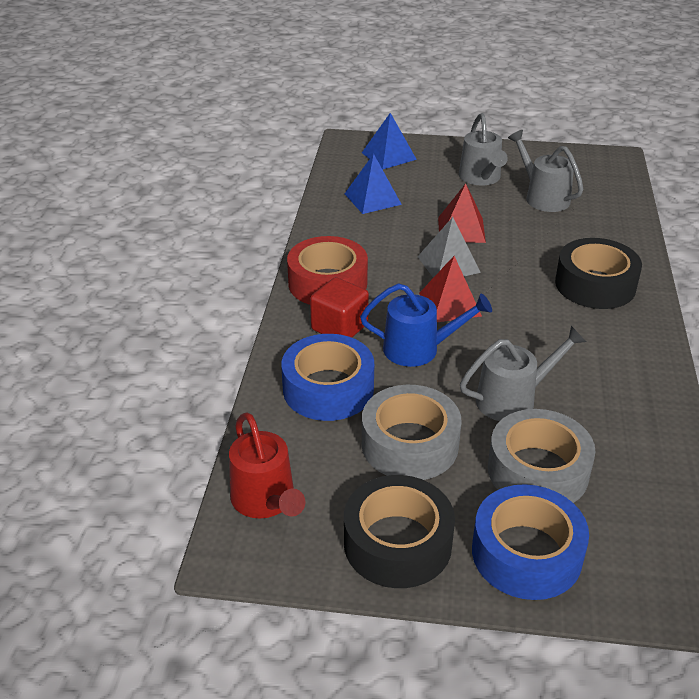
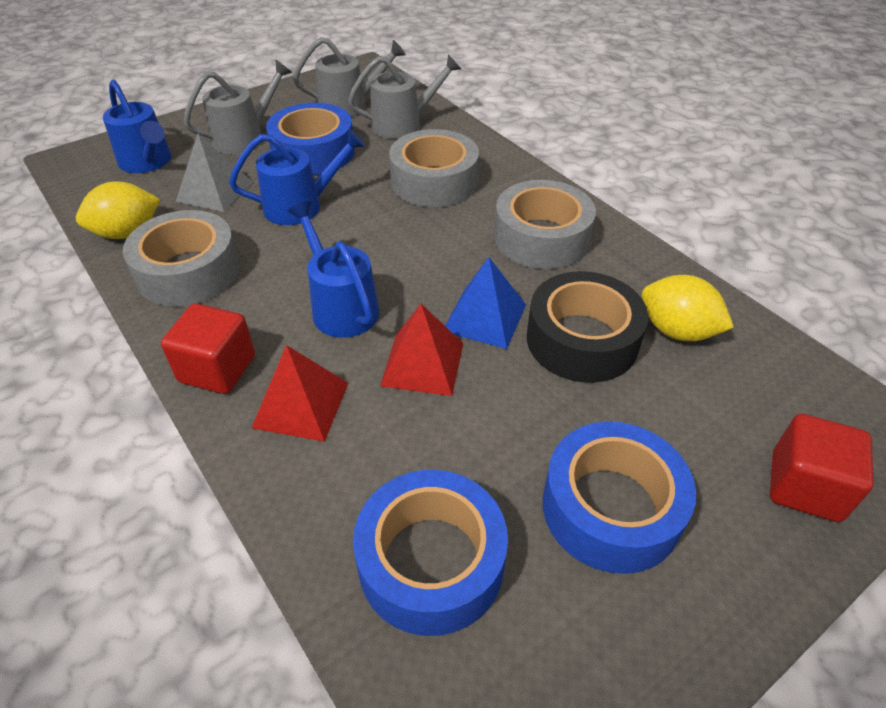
black tape: [344,475,455,588] [555,238,642,309] = 2 -> [527,271,648,383] = 1
blue pyramid: [344,154,402,214] [362,113,417,170] = 2 -> [445,257,526,349] = 1
blue tape: [281,334,374,421] [472,484,589,600] = 2 -> [266,103,355,175] [353,470,508,636] [543,422,696,574] = 3
blue watering can: [360,283,492,367] = 1 -> [103,80,172,173] [229,129,366,225] [288,201,380,337] = 3
grey tape: [362,385,462,480] [488,409,596,503] = 2 -> [123,210,240,306] [389,129,479,207] [494,180,596,269] = 3
red cube: [310,277,369,338] = 1 -> [161,304,255,394] [770,414,874,522] = 2
red tape: [287,236,368,305] = 1 -> none = 0
red watering can: [229,412,306,518] = 1 -> none = 0
yellow lemon: none = 0 -> [76,181,161,239] [642,275,734,341] = 2

